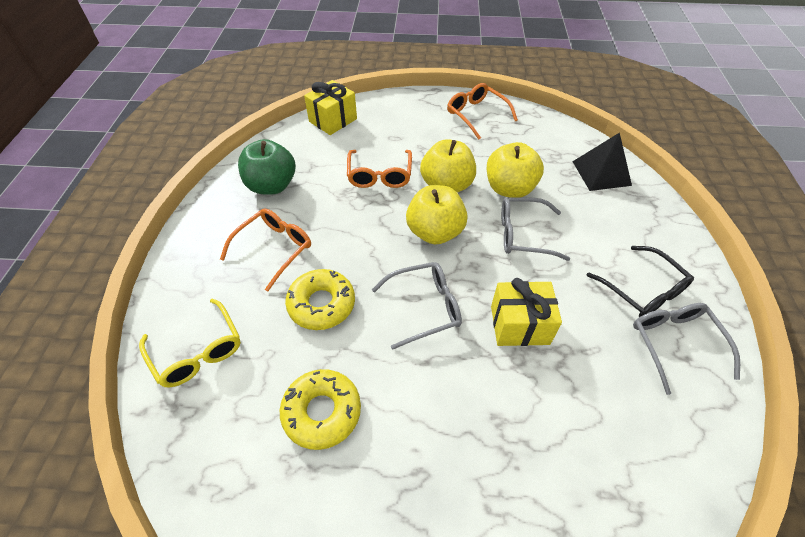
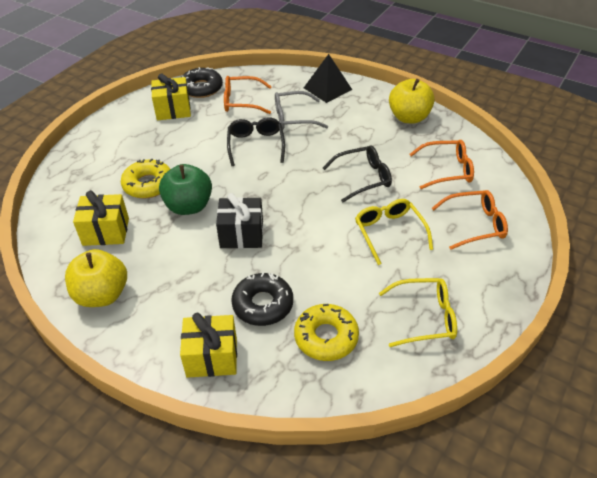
black donut: none = 0 -> [182,67,223,98] [231,273,293,326] = 2
black gift: none = 0 -> [216,193,263,248] = 1
black glasses: [586,246,694,317] = 1 -> [227,117,285,166] [323,145,392,202] = 2
grey glasses: [372,262,462,350] [501,197,570,261] [633,303,740,395] = 3 -> [275,91,328,129] = 1
yellow apple: [406,185,468,244] [420,139,476,193] [487,142,544,197] = 3 -> [65,249,127,307] [389,79,435,124] = 2
yellow gift: [304,80,357,135] [491,278,562,346] = 2 -> [73,190,129,246] [151,74,191,120] [180,313,237,378] = 3
yellow glasses: [139,299,241,387] = 1 -> [355,199,433,265] [379,278,457,347] = 2

